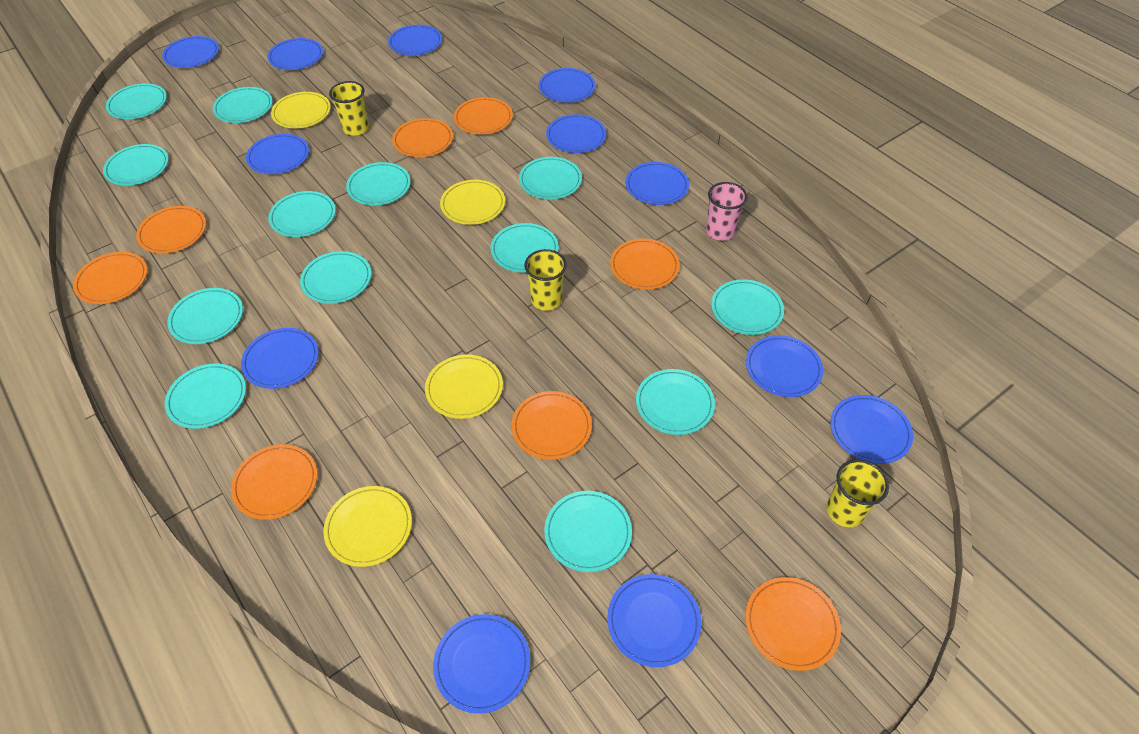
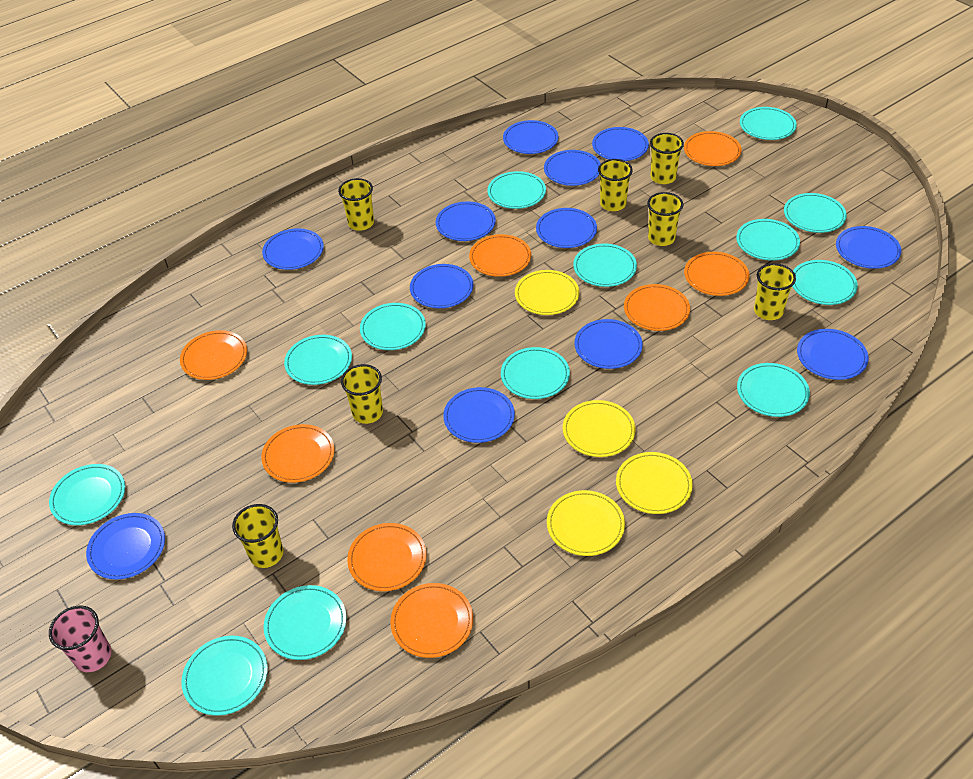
yellow cup: [329,81,369,136] [524,249,567,311] [827,459,889,527] = 3 -> [232,504,283,568] [338,178,374,231] [341,364,383,424] [598,159,633,211] [647,192,683,246] [650,133,684,184] [754,263,796,320] = 7

